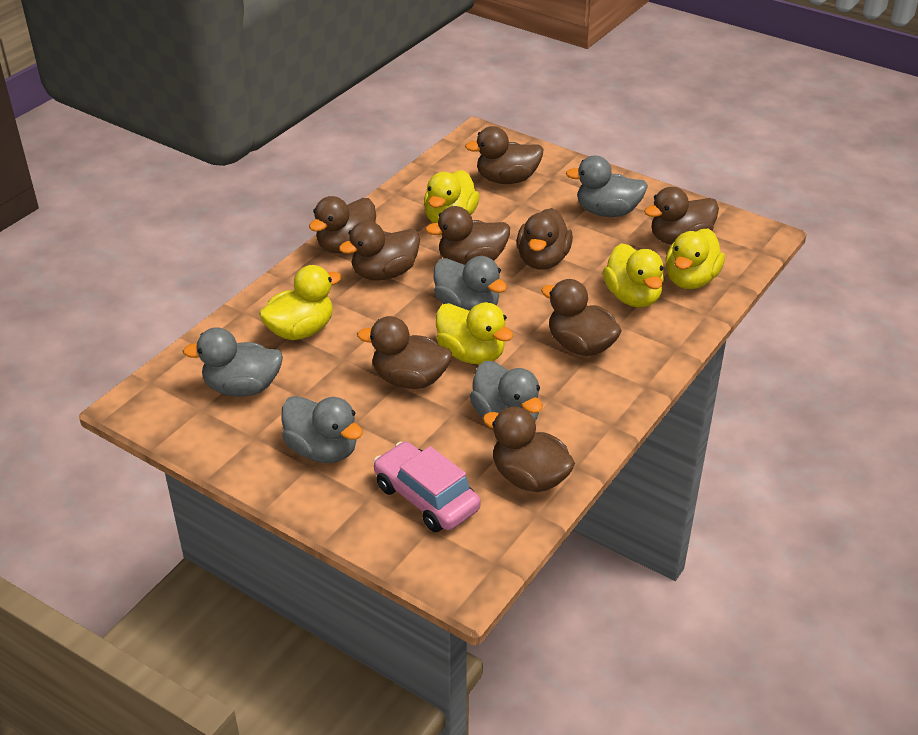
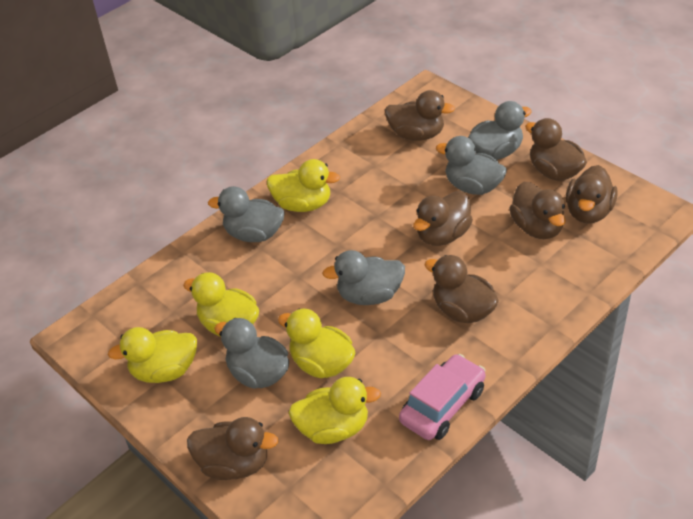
brown duck: [309,196,376,253] [339,221,420,280] [357,316,452,389] [426,206,510,265] [465,126,543,184] [483,406,575,492] [517,208,573,270] [541,279,622,356] [644,187,719,245] = 9 -> [187,417,278,480] [385,90,455,141] [413,191,473,246] [424,255,499,323] [509,182,566,239] [525,118,587,181] [566,165,618,224] = 7

